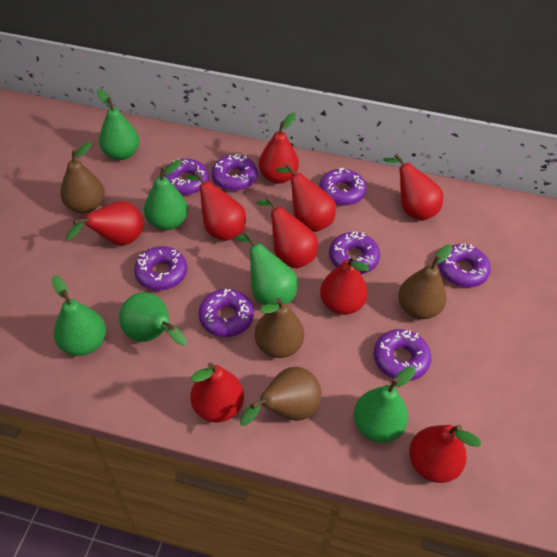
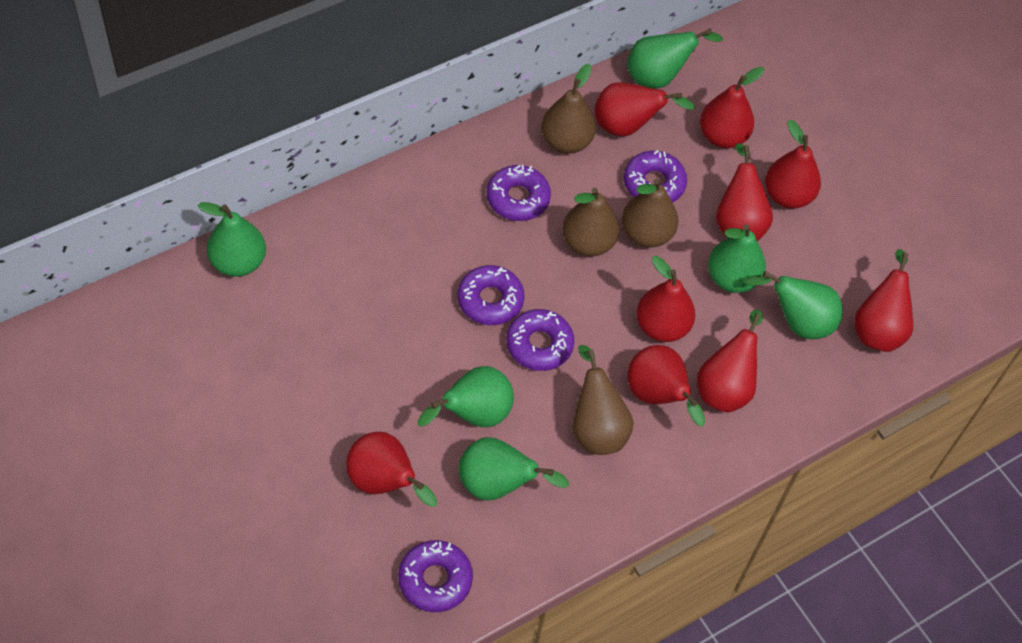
purple donut: [134,246,187,291] [163,159,209,195] [199,289,254,337] [211,154,258,191] [319,168,366,206] [329,231,380,274] [374,329,431,381] [438,244,491,287] = 8 -> [398,540,473,612] [457,265,525,325] [487,165,551,221] [506,309,574,371] [624,150,687,202] = 5

